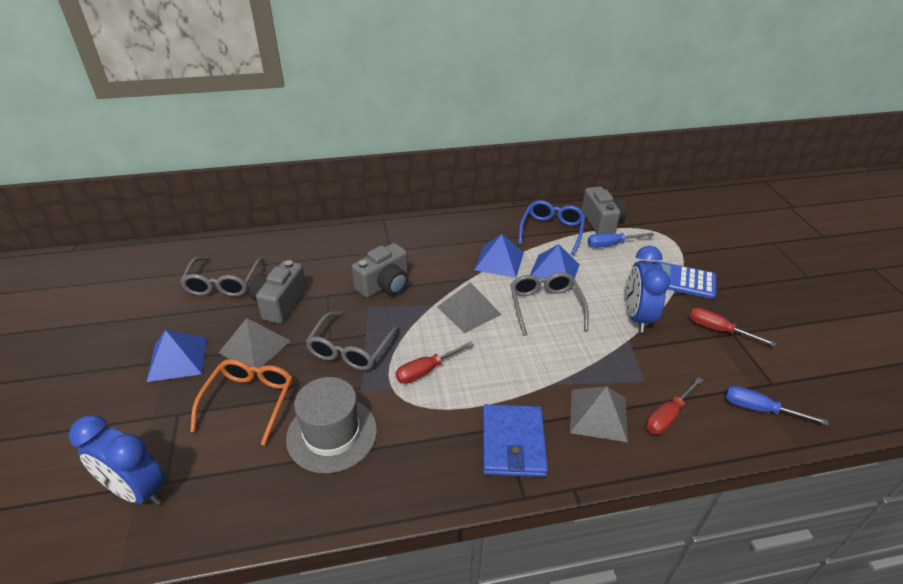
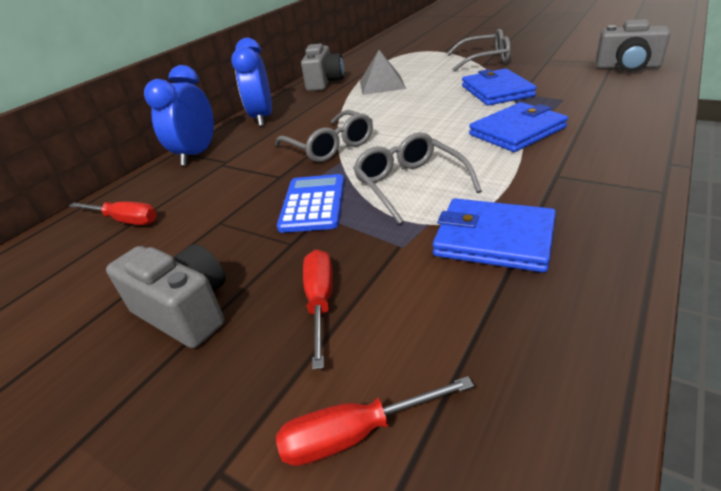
blue glasses: [518,200,585,255] = 1 -> none = 0
blue pyramid: [146,330,207,382] [474,234,524,278] [530,244,580,290] = 3 -> none = 0
blue screwdriver: [588,233,654,248] [725,386,828,425] = 2 -> none = 0
blue wallet: [483,404,548,477] = 1 -> [433,198,556,273] [462,68,537,106] [469,102,568,152] = 3
grey hat: [286,377,377,474] = 1 -> none = 0
grey pyramid: [219,318,291,373] [437,282,502,334] [570,386,628,442] = 3 -> [360,50,406,95] = 1
orange glasses: [190,359,293,445] = 1 -> none = 0

